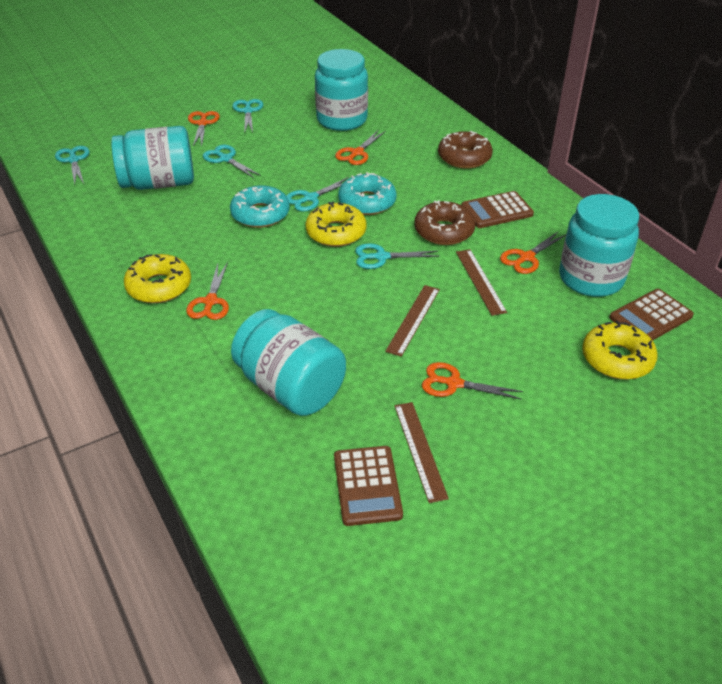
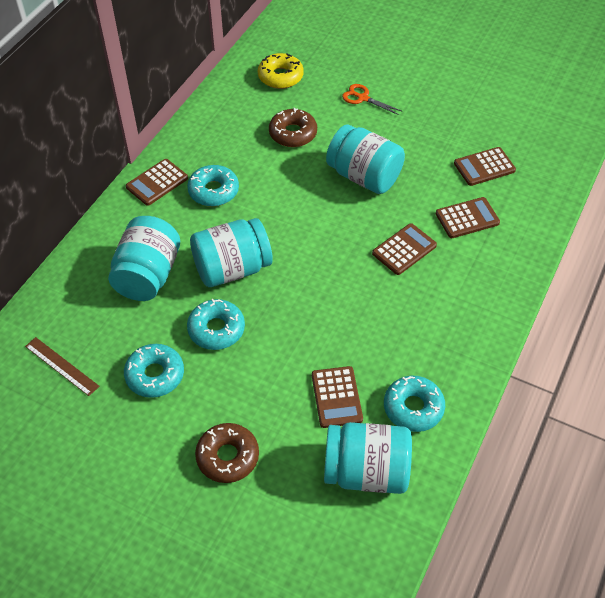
brown calculator: [334,446,403,526] [461,191,534,228] [609,289,694,340] = 3 -> [126,159,188,206] [312,366,363,428] [372,223,437,275] [436,197,500,238] [454,147,516,186] = 5
brown ruler: [385,285,440,357] [394,402,449,503] [456,249,507,316] = 3 -> [25,337,99,396] = 1
orange scissors: [186,262,229,320] [188,111,220,146] [335,130,386,165] [422,362,523,400] [500,231,566,274] = 5 -> [342,84,403,115] = 1
turquoise donut: [230,185,290,228] [338,172,396,215] = 2 -> [124,344,184,398] [187,165,239,206] [187,299,245,350] [384,376,445,432] = 4
turquoise scissors: [55,146,89,184] [203,145,261,178] [233,99,263,133] [286,177,349,211] [355,243,440,269] = 5 -> none = 0
yellow donut: [124,254,191,303] [306,202,367,247] [582,321,658,380] = 3 -> [258,53,304,89] = 1

